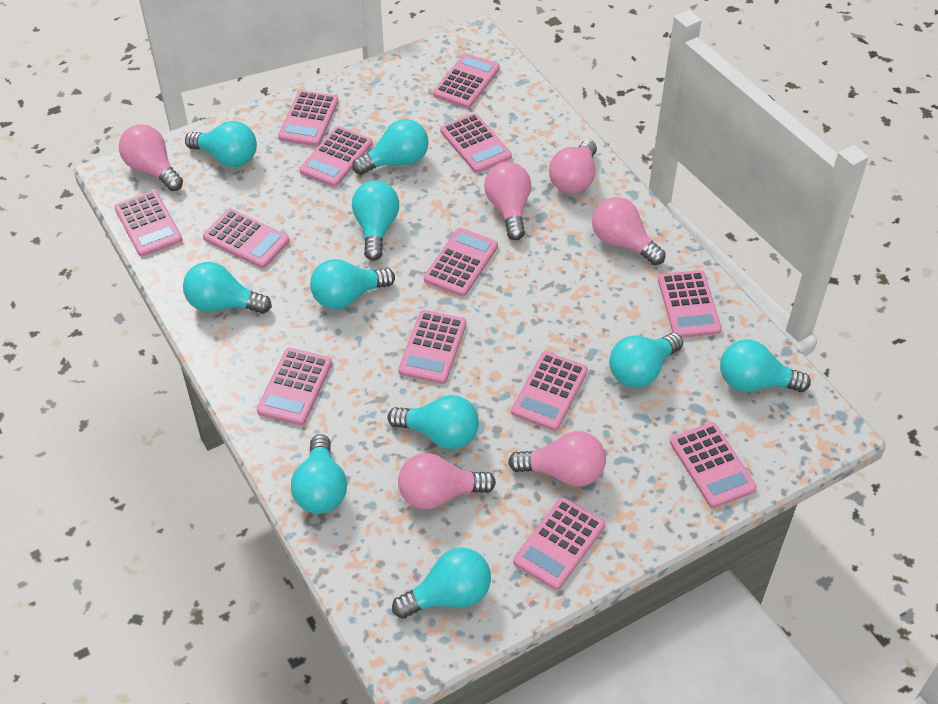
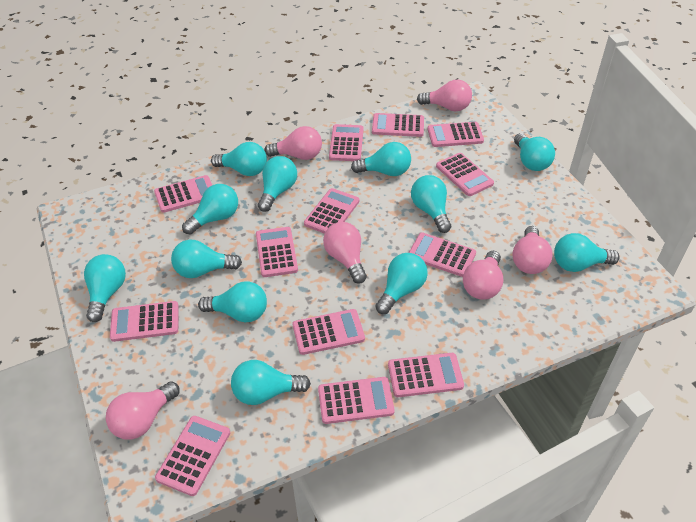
turquoise light bulb: [183,262,272,314] [185,121,257,167] [291,434,347,514] [310,259,395,309] [352,119,429,175] [352,180,399,261] [388,395,479,449] [392,547,491,619] [609,333,683,388] [720,339,811,392] = 10 -> [84,254,126,322] [171,240,242,278] [182,184,238,235] [198,281,267,323] [211,142,267,176] [231,360,311,405] [258,156,297,212] [351,142,411,176] [375,253,428,314] [411,175,451,233] [514,133,555,171] [554,233,620,272] = 12

